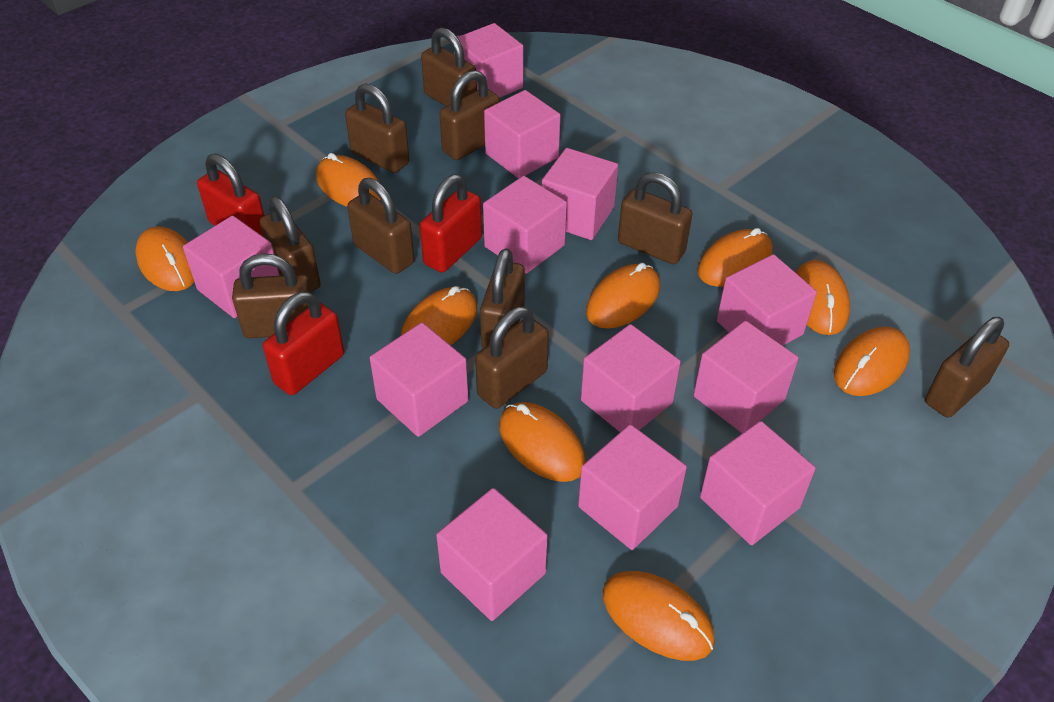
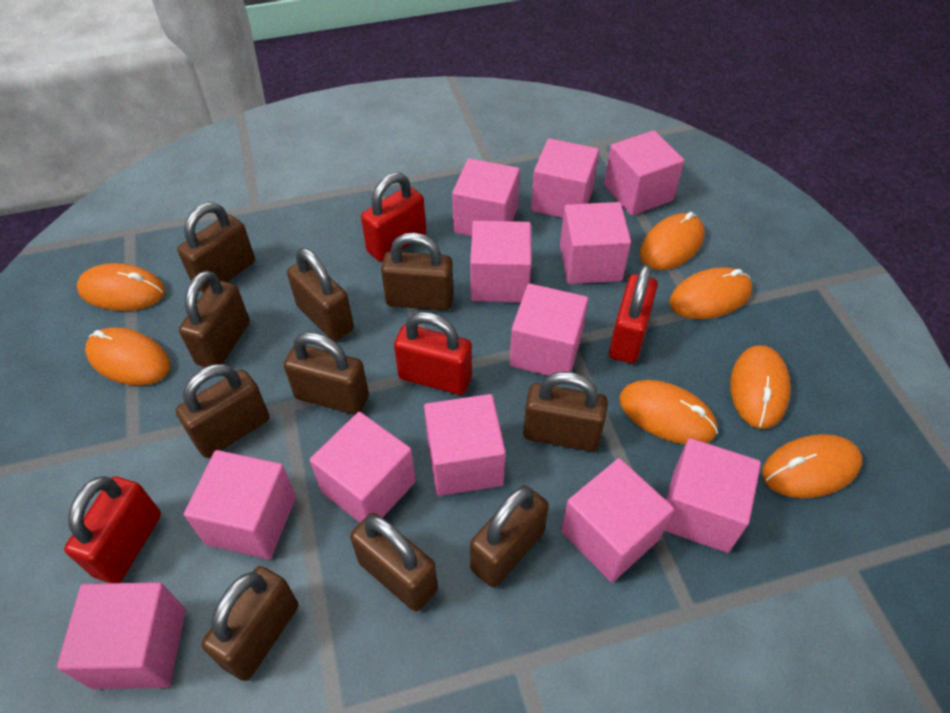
orange mouse: [135,227,194,291] [316,153,381,207] [401,286,477,345] [499,402,586,482] [586,263,660,329] [603,571,715,661] [697,228,773,287] [795,260,850,335] [834,327,910,396] = 9 -> [77,263,165,311] [85,327,170,385] [619,380,718,444] [640,212,705,270] [669,267,752,319] [730,345,791,429] [762,434,862,498] = 7
red padlock: [197,153,264,236] [263,291,344,395] [420,174,482,273] = 3 -> [64,476,161,583] [361,172,426,262] [394,312,472,395] [609,264,658,363] = 4

